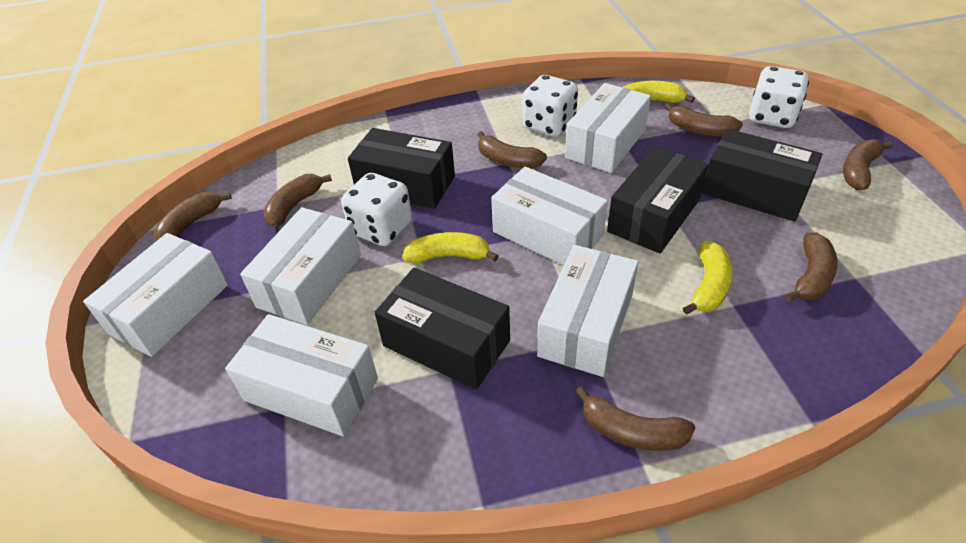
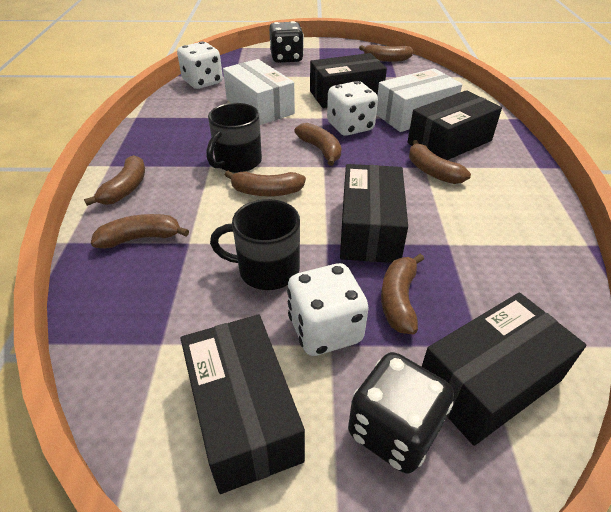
black box: [348,128,455,209] [374,268,510,390] [607,146,708,253] [702,129,822,222] = 4 -> [181,314,305,494] [310,53,387,108] [340,164,408,263] [408,90,502,160] [422,292,586,446] = 5
black dice: none = 0 -> [269,21,304,63] [348,352,454,474] = 2
black mug: none = 0 -> [207,103,262,173] [210,199,300,290] = 2
white box: [83,233,228,357] [225,314,378,436] [240,207,361,325] [491,167,608,265] [537,245,638,377] [565,83,651,173] = 6 -> [223,59,295,125] [376,68,462,132] = 2
yellow banana: [402,232,499,263] [622,81,695,103] [683,241,732,315] = 3 -> none = 0

